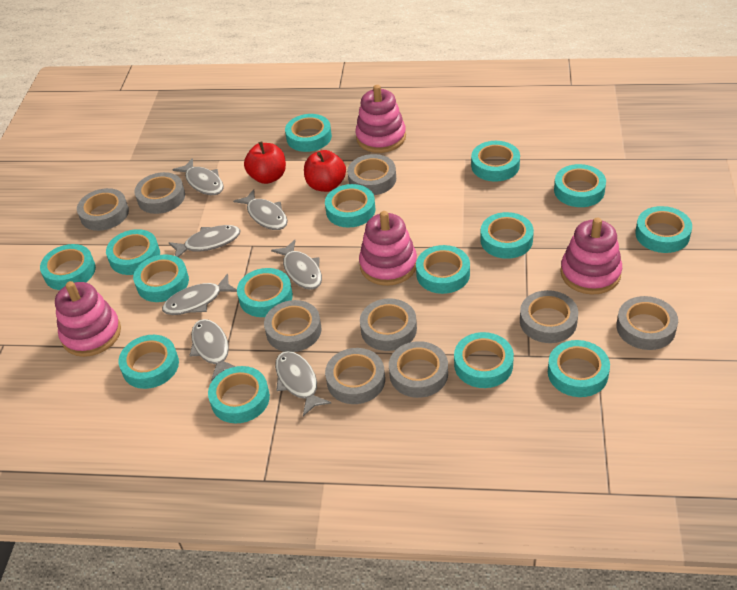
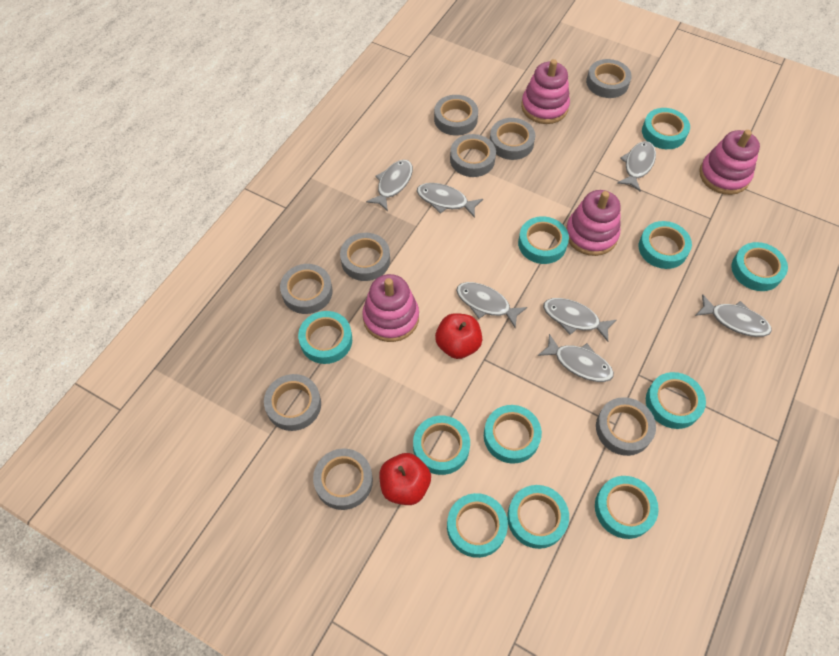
turquoise tape: [40,244,96,290] [106,229,160,275] [118,335,179,389] [133,254,189,302] [208,366,270,423] [237,268,293,317] [285,114,332,152] [325,184,375,228] [416,245,470,294] [454,332,514,388] [471,141,520,182] [480,212,534,259] [548,340,610,397] [554,164,606,207] [635,206,692,253] = 15 -> [298,311,352,364] [413,416,470,475] [447,493,508,558] [484,405,542,464] [507,485,569,549] [518,216,569,264] [595,476,659,539] [639,221,692,269] [642,108,690,149] [646,372,706,429] [731,242,788,291] = 11

